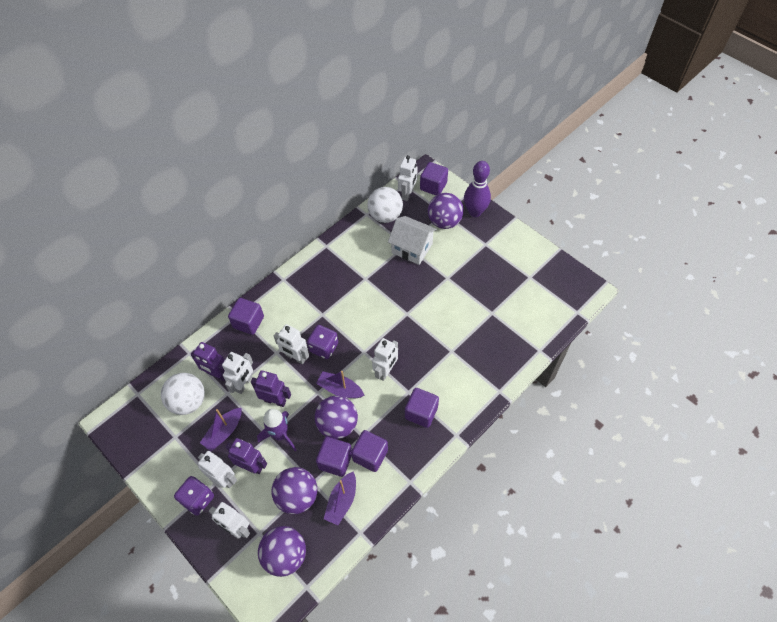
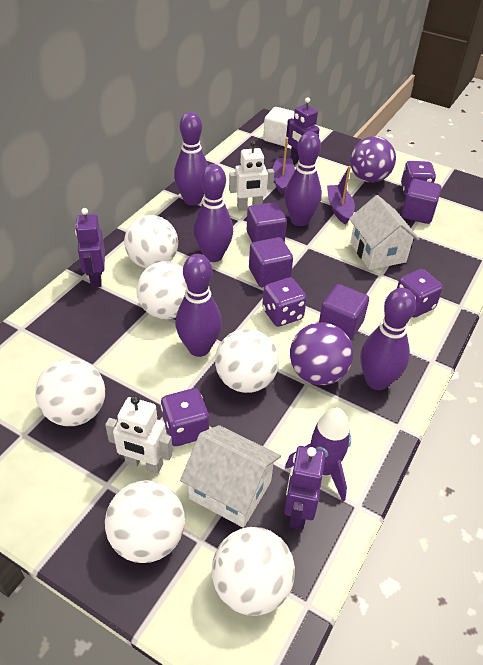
purple ball: [258,526,306,577] [272,467,317,514] [315,396,358,439] [428,193,464,229] = 4 -> [290,322,353,385] [350,136,396,183] = 2
purple boat: [200,408,242,451] [316,371,365,398] [324,472,356,525] = 3 -> [272,138,295,195] [327,166,355,225] = 2
purple bowling pin: [464,161,491,217] = 1 -> [174,112,208,206] [176,254,222,357] [193,164,233,262] [284,132,322,226] [360,288,416,390] = 5
purple cube: [228,298,264,335] [316,437,352,477] [351,430,388,472] [405,388,439,428] [420,162,448,195] = 5 -> [247,202,287,243] [249,237,293,287] [319,284,369,341] [401,179,441,224] = 4
purple dice: [174,476,214,516] [307,325,338,359] = 2 -> [161,388,209,446] [262,278,307,327] [397,269,443,317] [401,161,436,195] = 4
white ball: [161,373,205,415] [367,187,403,223] = 2 -> [35,358,105,426] [105,480,185,563] [124,215,178,268] [136,261,187,319] [212,527,295,616] [215,329,279,393] = 6
white cube: none = 0 -> [263,107,295,146] = 1
white house: [388,216,437,265] = 1 -> [180,425,281,528] [349,195,419,270] = 2
white robot: [198,451,237,488] [209,502,250,539] [222,352,253,394] [274,324,309,364] [372,338,398,381] [398,155,418,201] = 6 -> [105,396,173,473] [229,141,274,211] = 2

